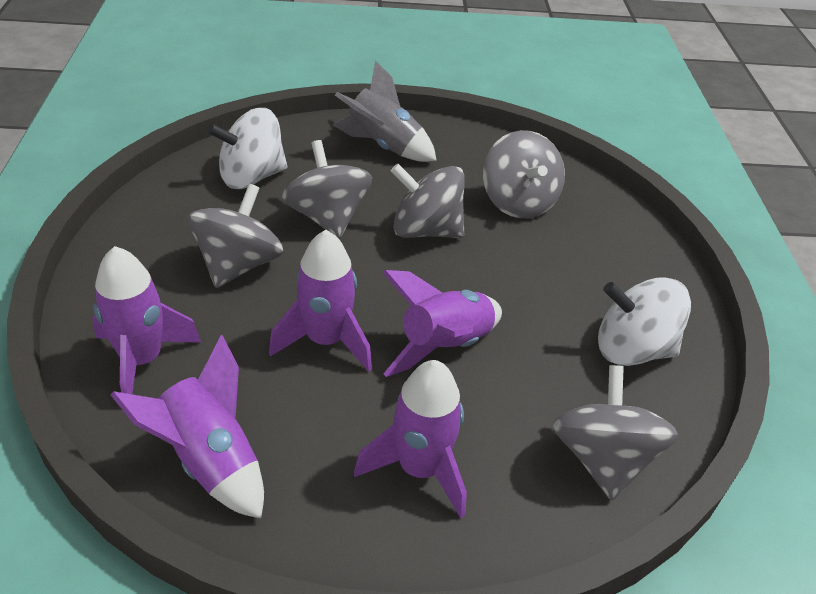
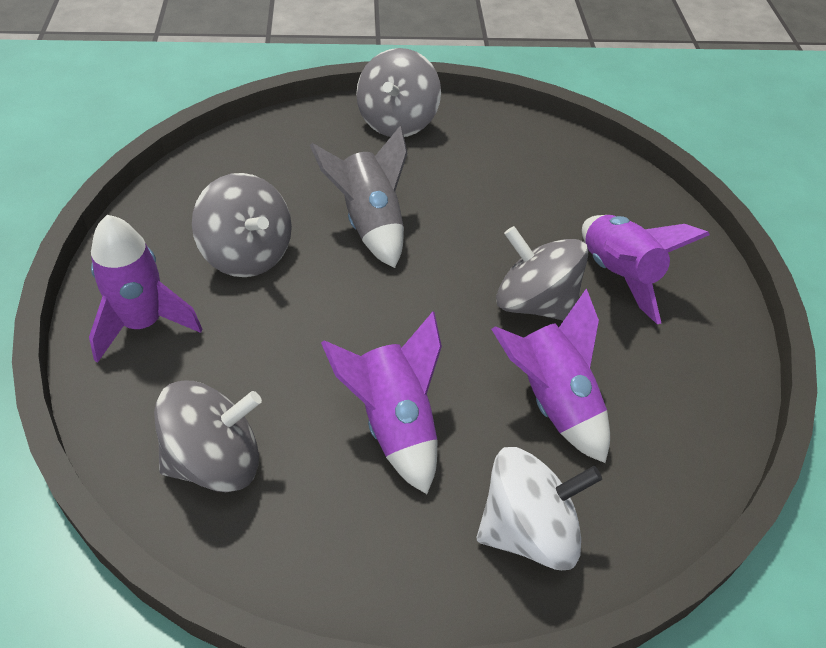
grey spinning top: [187,184,283,288] [282,140,372,239] [391,164,465,238] [483,130,565,218] [553,365,678,500] = 5 -> [154,381,262,492] [192,173,292,277] [356,48,441,137] [496,226,588,321] = 4
purple rocket: [92,246,202,394] [111,335,264,519] [269,230,372,372] [354,360,467,518] [382,270,502,377] = 5 -> [89,215,202,363] [321,312,442,494] [491,288,610,463] [582,215,710,324] = 4
white spinning top: [207,108,287,189] [598,277,691,366] = 2 -> [477,447,602,570] = 1

